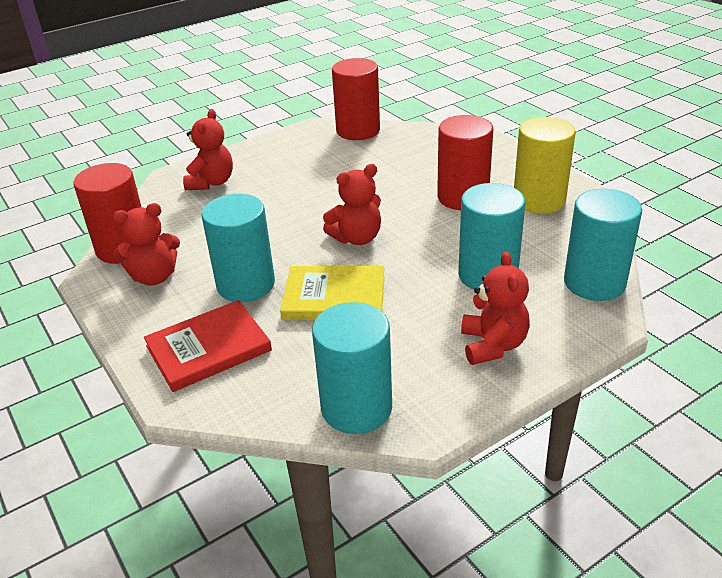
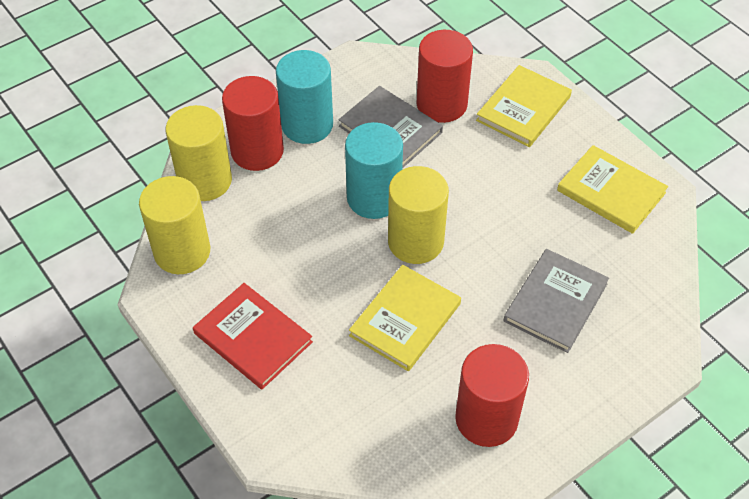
grey book: none = 0 -> [339,86,443,168] [503,249,609,353] = 2
red teddy bear: [113,203,180,285] [183,109,233,190] [323,164,381,245] [461,251,530,365] = 4 -> none = 0
turquoise cylinder: [201,194,275,302] [312,302,392,434] [458,183,525,290] [564,189,642,301] = 4 -> [276,50,333,144] [345,122,403,219] = 2
yellow book: [280,266,385,320] = 1 -> [349,265,461,371] [476,65,572,147] [557,145,668,234] = 3
yellow cylinder: [514,117,576,214] = 1 -> [139,176,210,274] [166,105,232,201] [388,166,449,264] = 3

